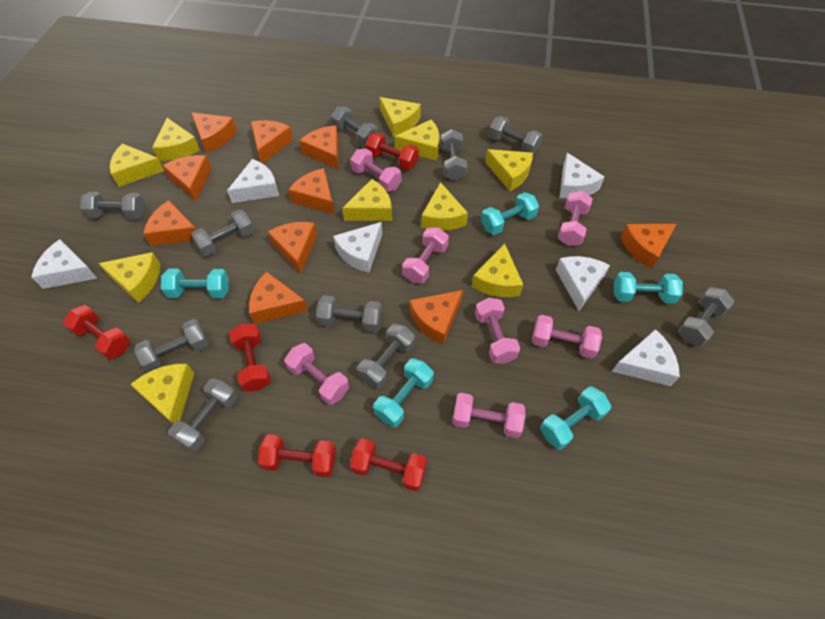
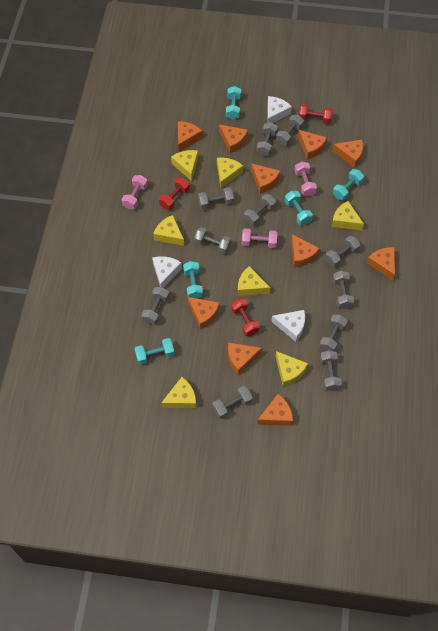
grey dumbbell: [80,192,145,220] [134,319,209,372] [168,378,237,452] [191,209,254,256] [316,295,382,332] [331,107,378,147] [357,324,415,389] [440,129,467,181] [489,116,542,154] [678,287,735,346] = 10 -> [142,287,169,325] [194,227,231,254] [198,187,234,210] [212,386,253,419] [244,194,276,226] [256,122,278,156] [276,115,304,146] [319,314,348,351] [320,350,342,391] [325,236,361,267] [333,270,354,309] = 11
pink dumbbell: [284,343,349,405] [351,149,402,192] [402,228,449,283] [452,393,525,438] [475,298,520,364] [532,315,602,359] [558,191,593,246] = 7 -> [122,175,148,209] [242,228,278,248] [294,161,317,196] = 3
red dumbbell: [63,305,130,360] [229,324,271,391] [258,434,336,477] [350,438,427,491] [365,132,419,170] = 5 -> [159,177,190,210] [231,298,260,336] [299,104,333,124] = 3
white cheese: [31,239,98,289] [227,159,279,203] [333,222,382,273] [556,256,610,311] [560,153,605,199] [612,329,680,386] = 6 -> [152,256,182,288] [267,96,292,123] [271,310,305,342] = 3
yellow cheese: [98,252,160,303] [110,143,164,187] [130,364,194,424] [152,118,200,161] [342,179,392,221] [379,97,421,137] [395,120,440,161] [421,182,468,231] [472,244,523,297] [485,149,533,191] = 10 -> [153,215,184,246] [161,377,196,408] [171,150,198,181] [217,158,243,188] [238,266,270,296] [275,351,308,387] [331,201,364,230] = 7

